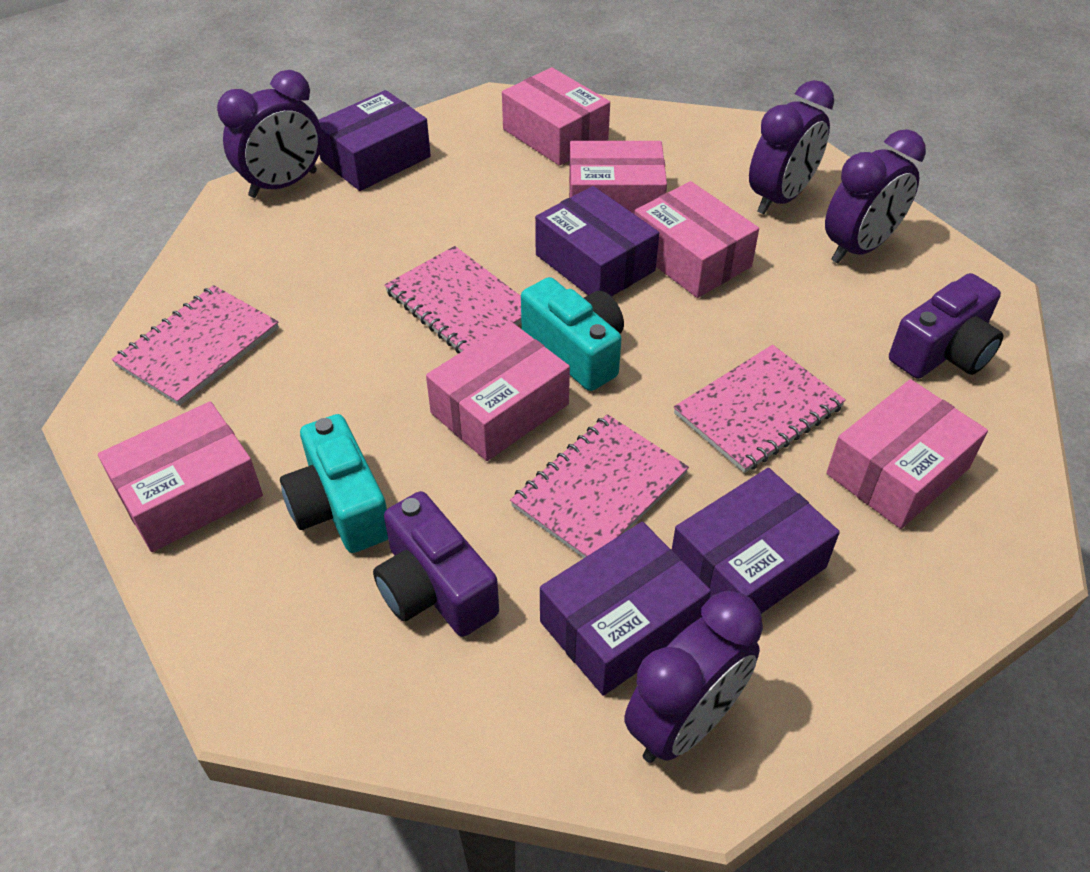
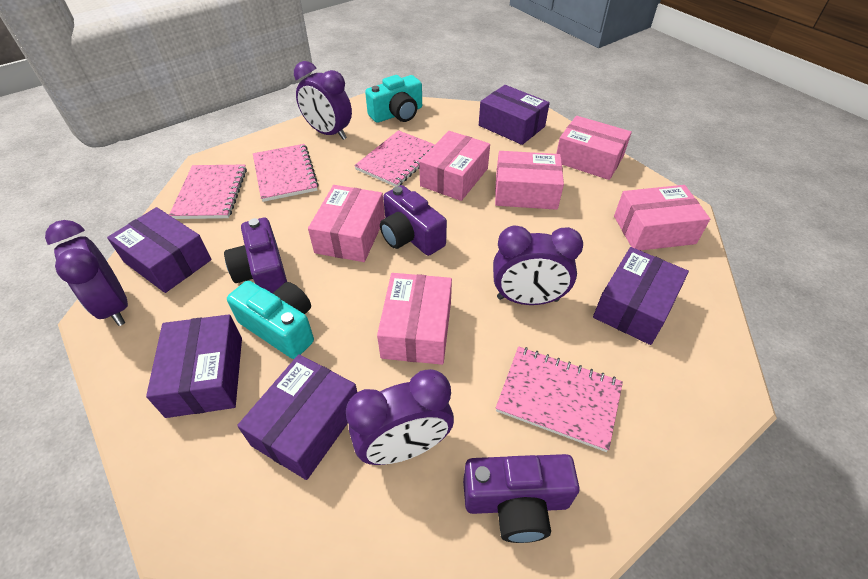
purple box: [319,90,431,191] [535,186,659,297] [540,522,711,696] [672,468,840,614] = 4 -> [107,207,211,293] [146,315,242,418] [237,354,357,480] [479,85,550,145] [593,247,689,345] = 5
purple camera: [373,491,499,637] [889,273,1004,379] = 2 -> [224,218,287,293] [380,185,447,256] [463,454,580,543] = 3

